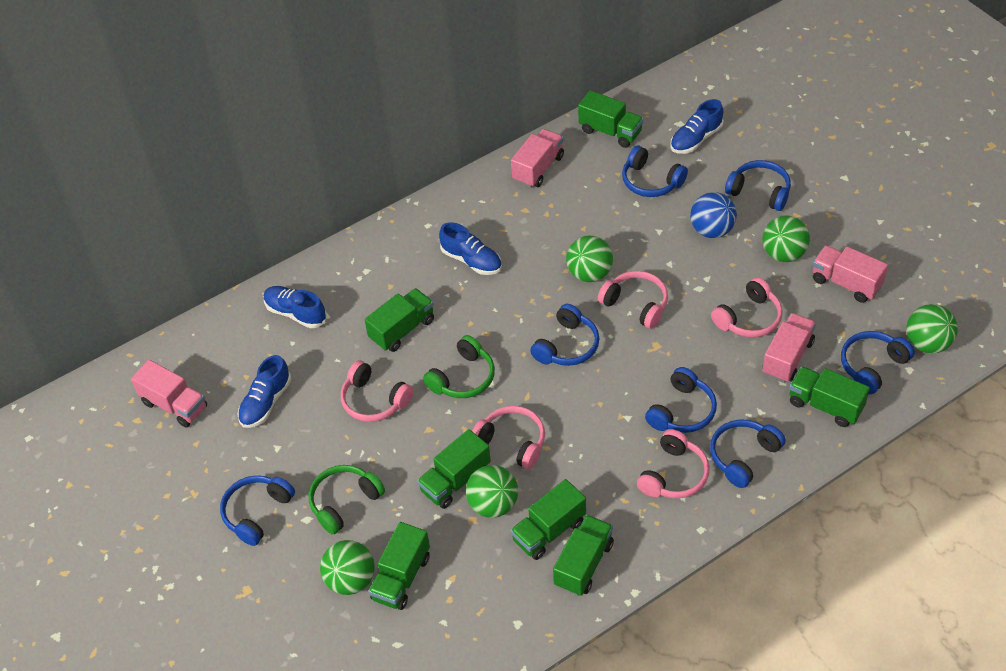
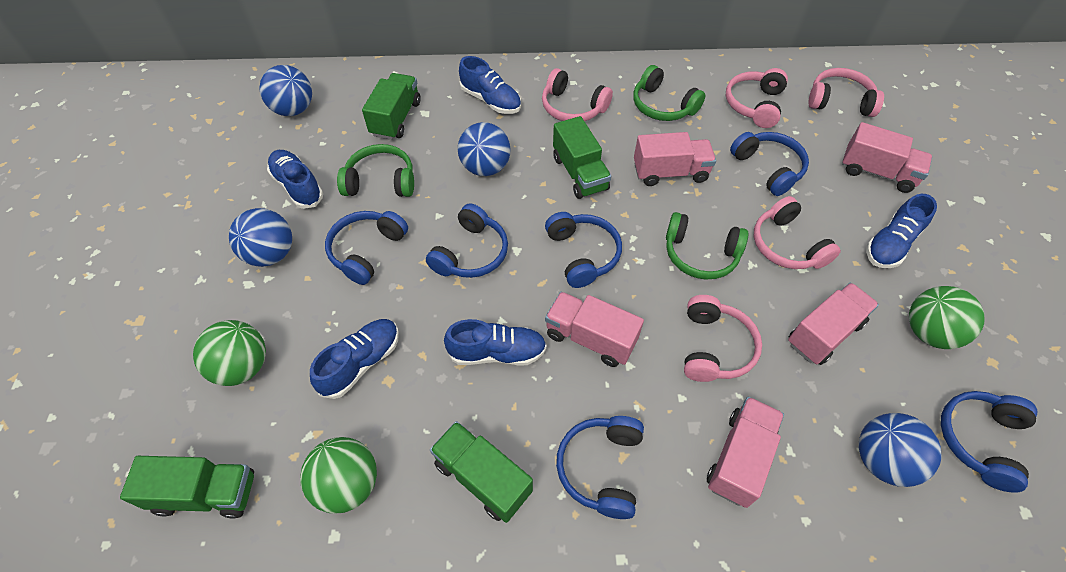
blue ball: [690,192,737,238] = 1 -> [229,208,292,267] [259,65,312,116] [458,122,511,176] [859,413,942,487] = 4
blue headphones: [220,475,295,546] [531,304,600,366] [622,146,688,197] [645,367,717,433] [710,419,786,488] [725,160,791,211] [841,331,915,394] = 7 -> [325,211,408,285] [426,204,508,278] [545,212,622,288] [556,416,644,519] [730,132,809,196] [941,391,1038,493] = 6
blue shoe: [238,355,291,428] [264,286,327,328] [439,222,502,275] [671,99,724,154] = 4 -> [267,150,323,209] [310,319,399,399] [444,319,547,366] [459,56,521,114] [866,194,937,268] = 5
green ball: [320,540,375,595] [466,465,518,518] [566,235,613,282] [762,215,810,262] [906,304,958,354] = 5 -> [193,320,266,386] [300,437,377,513] [909,286,984,349] = 3
green headphones: [309,465,385,535] [423,335,495,398] = 2 -> [337,144,414,197] [633,65,706,121] [666,212,748,280] = 3
green truck: [365,288,434,352] [368,522,430,610] [417,429,491,509] [510,479,586,560] [553,515,614,596] [578,90,643,148] [789,366,870,427] = 7 -> [120,456,254,519] [362,73,421,140] [430,421,533,523] [553,116,611,199] = 4
pink truck: [131,360,207,427] [511,129,564,188] [762,313,816,383] [813,245,888,303] = 4 -> [545,292,644,367] [634,132,716,186] [707,397,784,508] [788,283,879,365] [842,122,932,193] = 5

